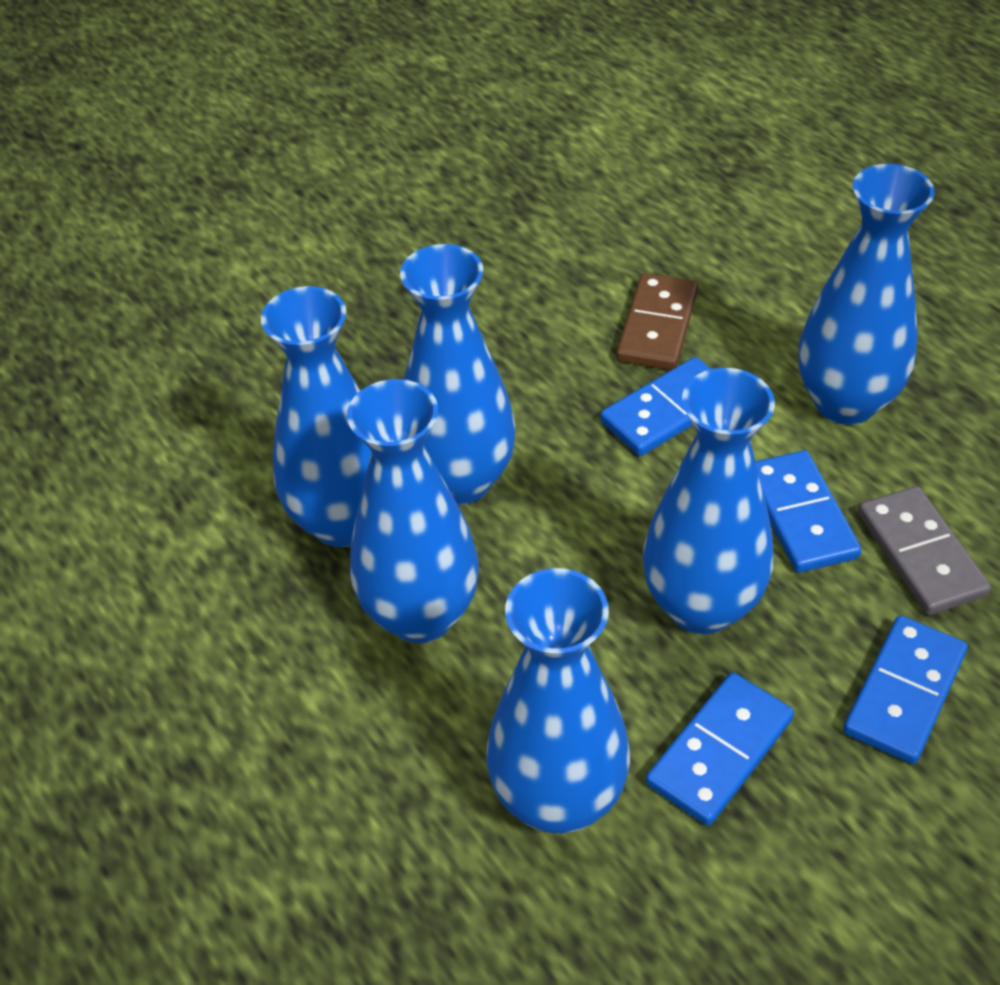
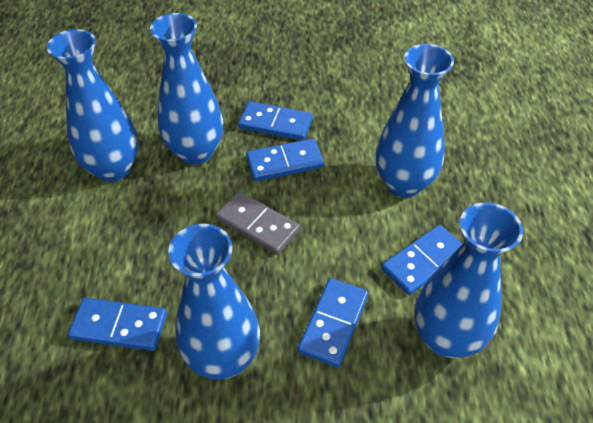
blue domino: [600,357,711,456] [646,672,794,826] [755,450,861,573] [843,615,968,764] = 4 -> [68,298,167,351] [238,101,313,141] [246,139,324,181] [298,278,368,367] [381,225,462,295] = 5
blue vase: [261,286,372,547] [347,379,479,643] [400,244,515,505] [486,568,630,833] [643,368,775,634] [798,164,935,425] = 6 -> [47,29,138,182] [150,13,223,165] [168,224,260,380] [376,44,454,198] [414,202,523,358] = 5
brown domino: [616,273,698,370] = 1 -> none = 0

